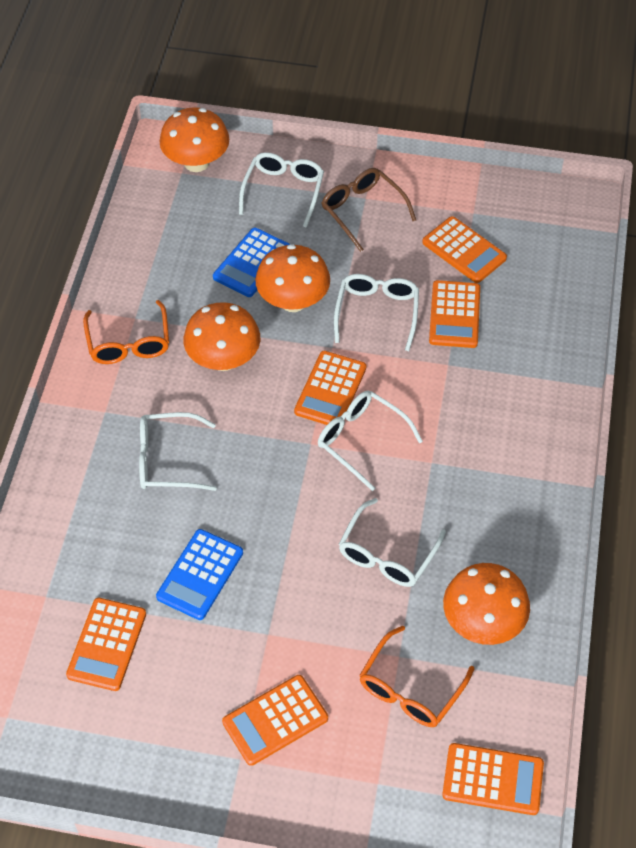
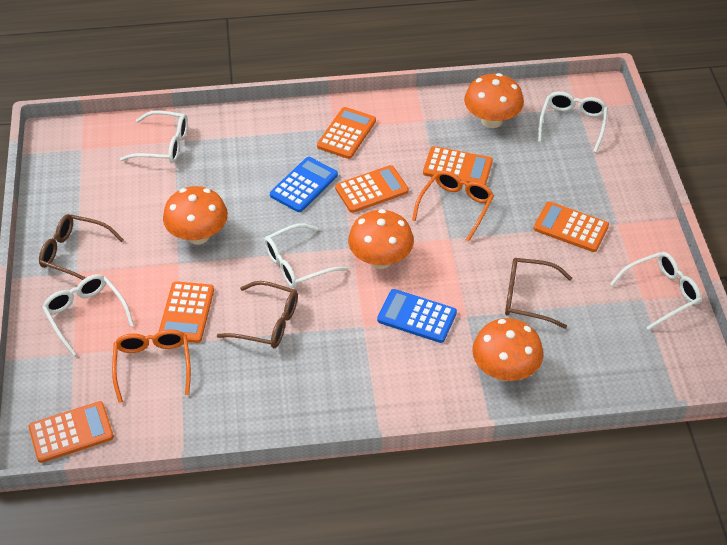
brown glasses: [322,168,416,252] = 1 -> [39,214,124,280] [217,281,298,348] [505,258,572,329] = 3

